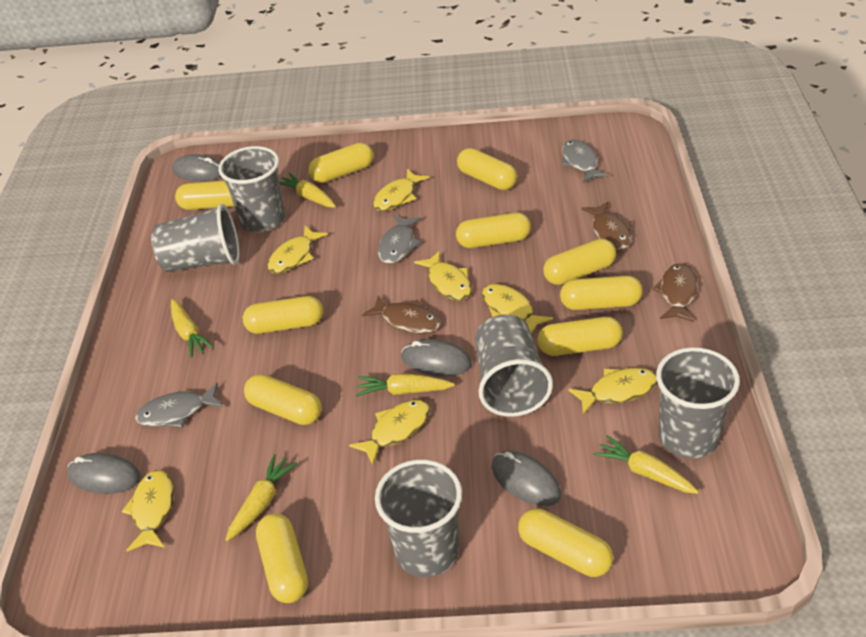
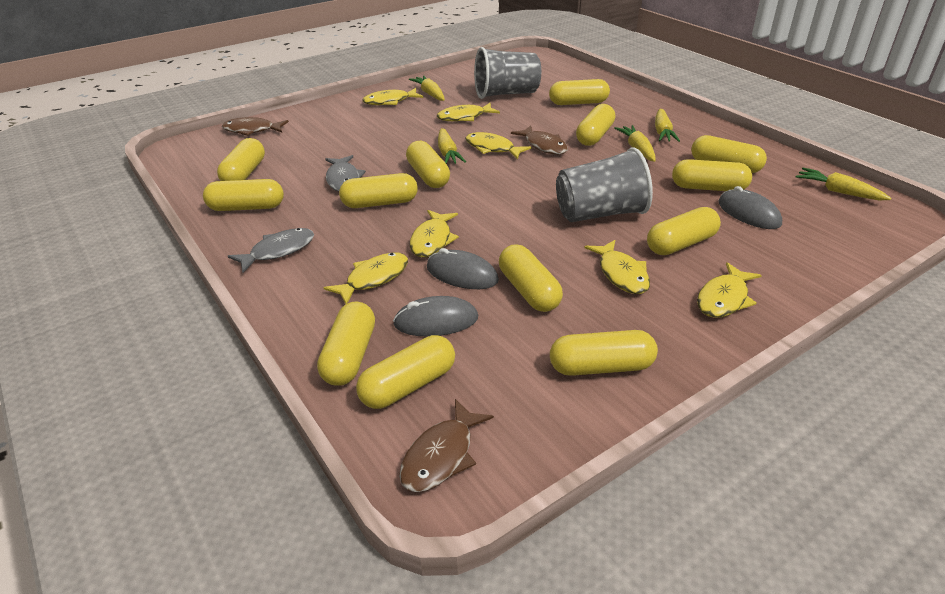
grey cup: [151,204,239,272] [218,146,285,232] [375,459,462,577] [475,314,553,417] [656,347,740,458] = 5 -> [474,47,541,99] [556,148,653,222] = 2
grey fish: [135,383,223,428] [378,215,421,264] [561,139,609,183] = 3 -> [228,228,314,273] [325,155,366,191] = 2
grey mouse: [67,453,141,494] [172,154,221,181] [401,339,472,376] [491,451,561,506] = 4 -> [393,296,478,337] [427,248,499,289] [719,186,782,229] = 3
yellow capsule: [175,180,234,210] [243,296,323,334] [244,374,322,425] [256,513,308,603] [309,143,373,183] [456,213,531,248] [457,148,517,190] [518,508,613,577] [538,317,623,356] [543,239,616,285] [560,276,643,310] = 11 -> [203,179,284,211] [217,138,265,181] [317,301,375,386] [339,173,418,208] [356,335,455,409] [406,141,450,188] [499,244,563,312] [549,79,610,105] [550,330,658,376] [576,104,615,146] [647,207,721,255] [672,159,752,191] [691,135,767,173] = 13

